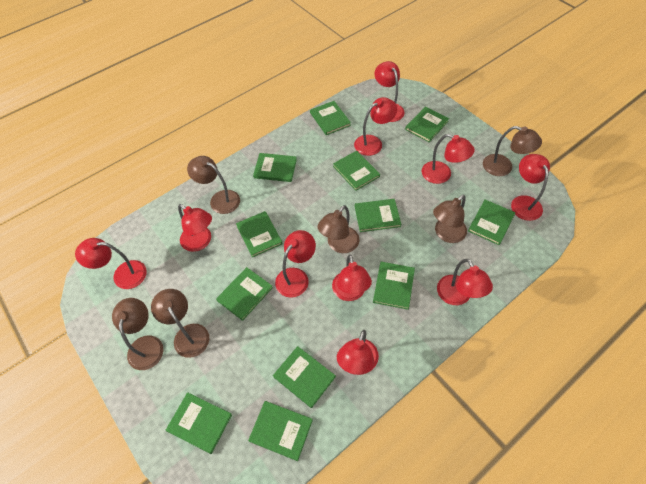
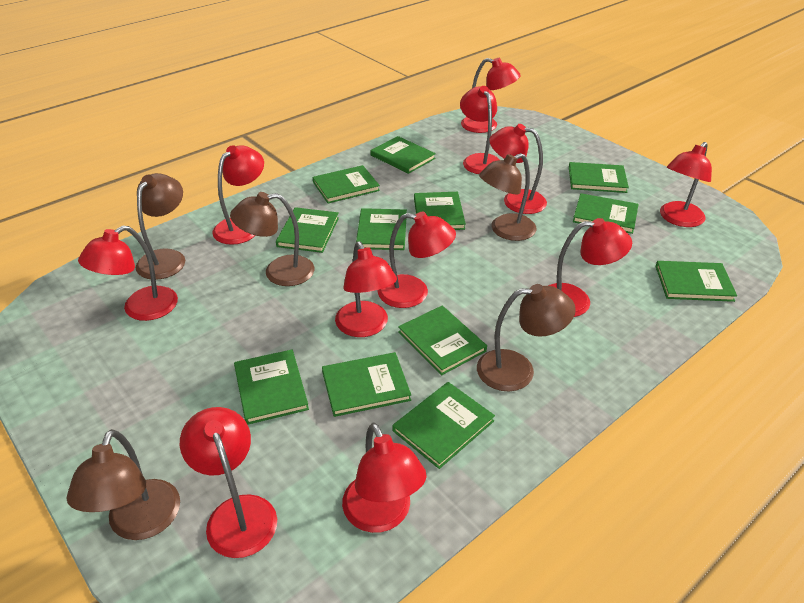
brown lamp: [112,298,163,370] [151,289,209,358] [187,156,240,214] [317,205,360,253] [433,194,467,243] [483,126,542,176] = 6 -> [67,429,180,540] [136,173,185,280] [230,192,314,286] [477,284,576,391] [479,153,537,241] = 5
red lamp: [75,238,147,289] [178,204,212,252] [275,230,316,298] [332,255,372,301] [337,330,379,375] [354,97,397,156] [375,61,404,122] [422,134,475,184] [437,259,493,305] [511,154,550,221] = 10 -> [78,226,178,321] [180,407,277,558] [212,145,264,245] [335,241,397,337] [342,423,427,533] [378,212,456,308] [460,86,499,174] [461,58,521,133] [489,124,547,214] [548,218,632,317] [660,142,712,227] = 11

